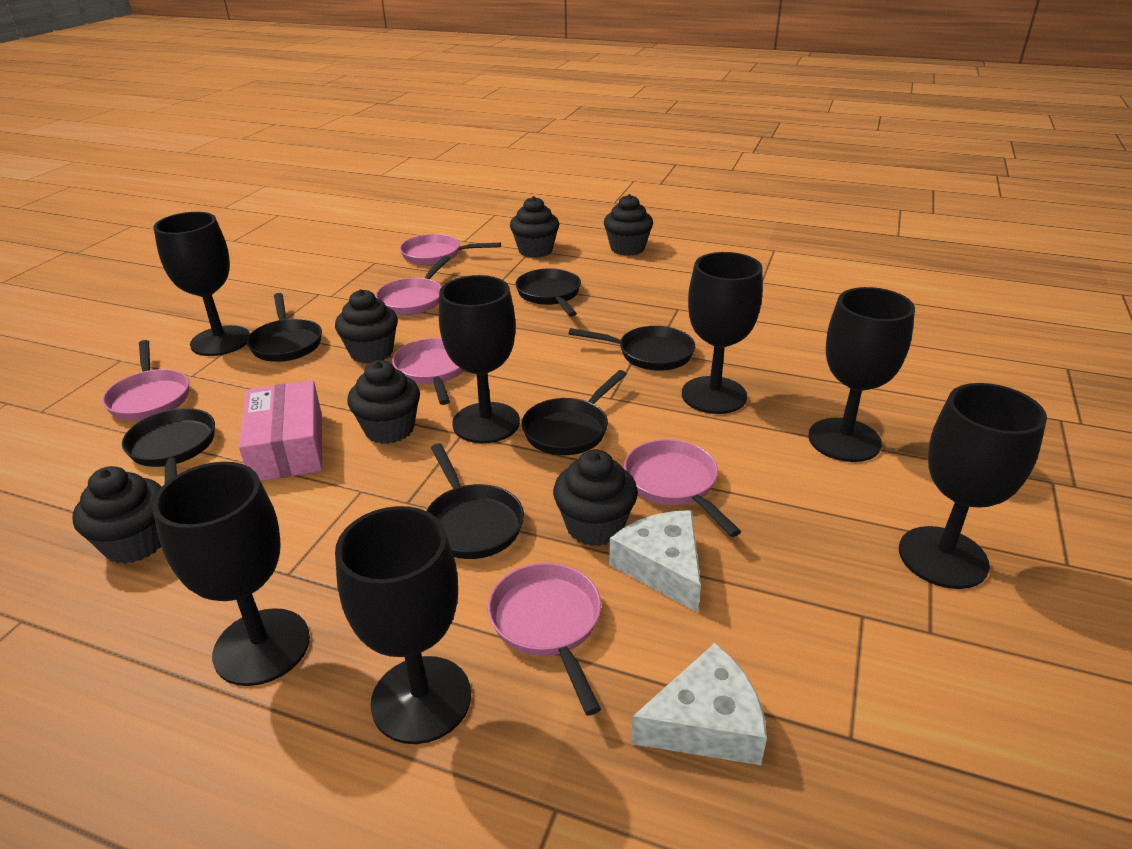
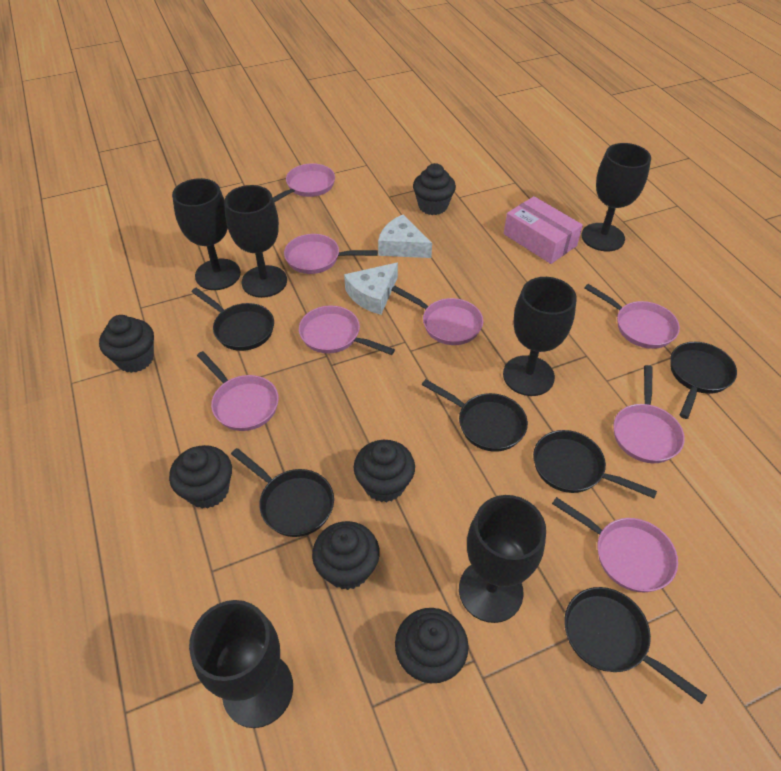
black goblet: [152,462,310,686] [153,212,250,356] [335,506,471,744] [439,275,520,443] [682,252,763,414] [808,287,915,462] [899,383,1047,589] = 7 -> [172,178,241,290] [189,600,293,728] [224,185,287,298] [459,495,546,623] [503,277,577,396] [582,143,651,251] = 6
pink pan: [102,340,189,421] [376,255,450,315] [392,338,464,405] [400,234,501,265] [488,563,601,715] [624,439,741,537] = 6 -> [197,351,279,431] [273,163,335,202] [284,234,378,274] [299,306,395,355] [391,286,483,345] [552,497,678,592] [585,284,680,349] [613,365,685,463] = 8

